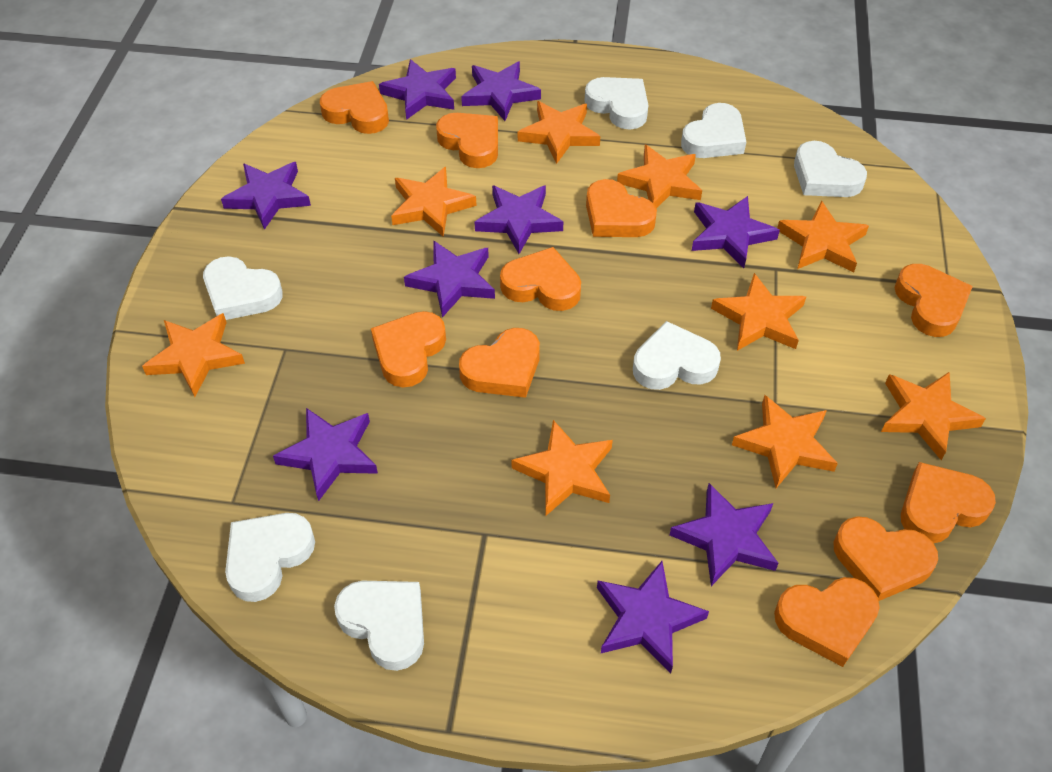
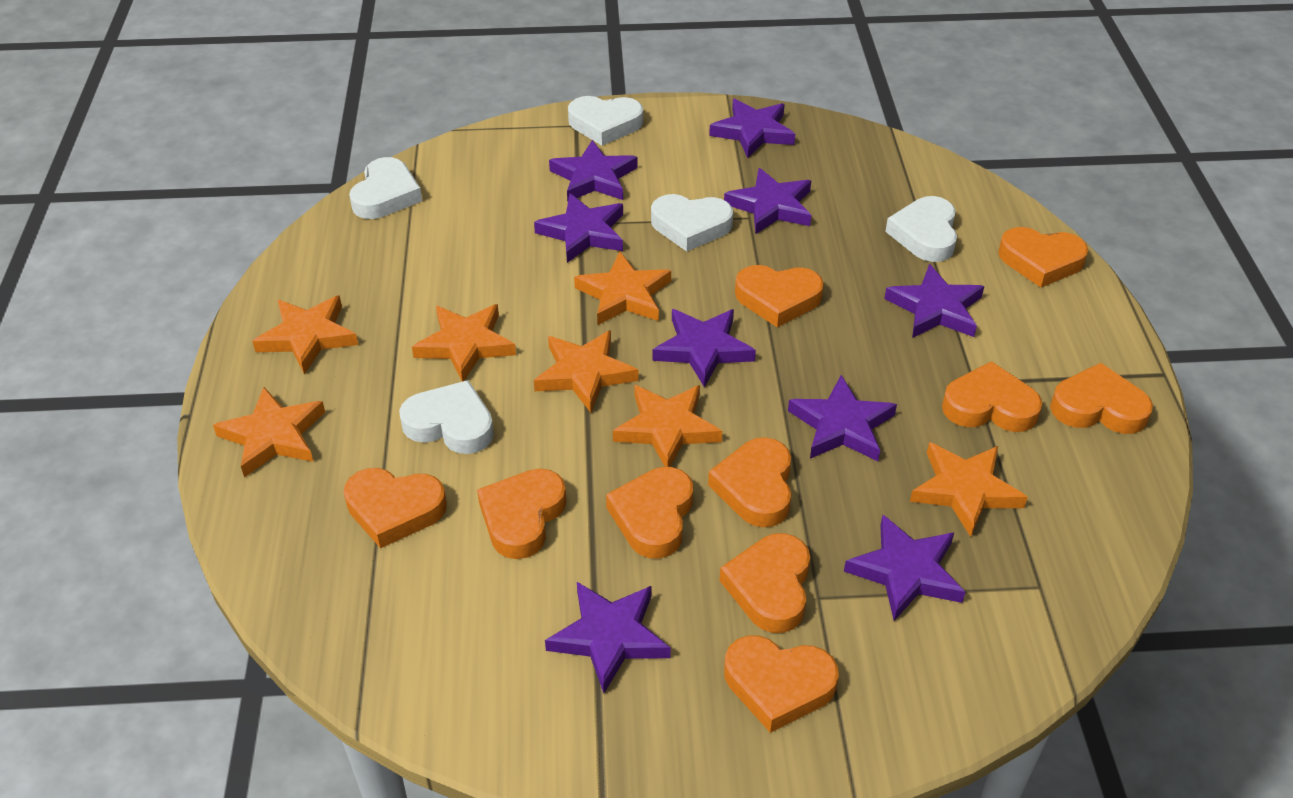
orange star: [142,313,245,397] [391,167,476,237] [512,420,613,516] [518,101,600,164] [617,145,702,208] [711,273,806,351] [732,395,838,488] [777,201,869,272] [881,372,986,460] = 9 -> [213,387,325,477] [252,295,358,374] [412,304,516,382] [534,330,638,413] [574,252,671,325] [613,385,722,467] [910,442,1028,537] = 7
white heart: [203,256,283,320] [225,513,315,602] [334,581,424,671] [585,77,648,130] [633,321,721,390] [681,103,746,158] [794,141,867,197] = 7 -> [349,157,422,219] [399,380,494,454] [568,96,643,146] [651,194,733,252] [885,196,957,262] = 5

